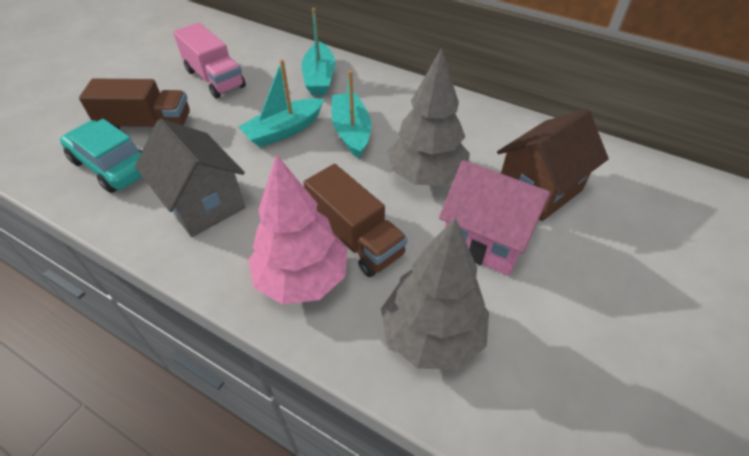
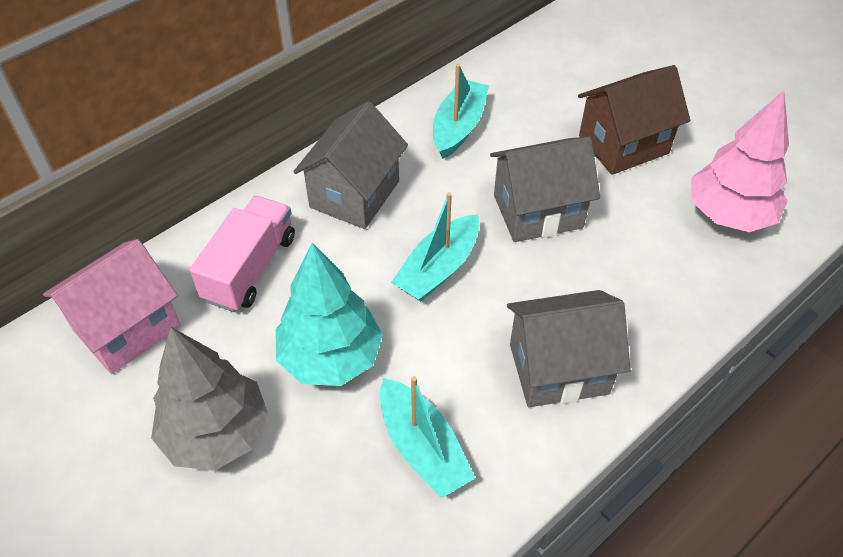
brown truck: [79,78,190,130] [303,164,408,277] = 2 -> none = 0
grey house: [135,119,245,237] = 1 -> [293,101,408,229] [490,137,600,242] [507,290,631,407] = 3
grey tree: [381,218,489,370] [388,48,470,186] = 2 -> [151,327,268,471] = 1
turquoise car: [60,119,142,193] = 1 -> none = 0
turquoise tree: none = 0 -> [276,243,383,386] = 1

